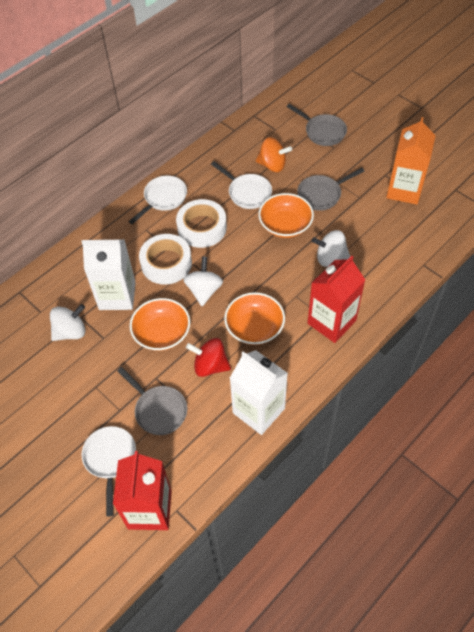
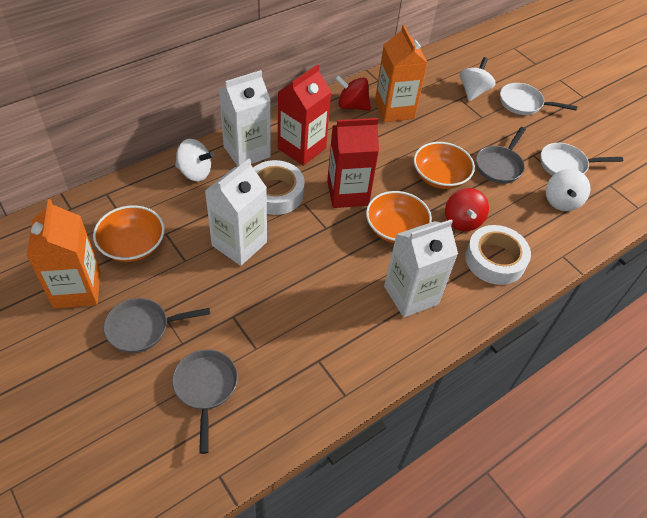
orange carton: [386,117,436,204] = 1 -> [27,199,100,309] [375,25,427,122] = 2
orange spinning top: [256,137,292,172] = 1 -> none = 0
red spinning top: [186,338,231,377] = 1 -> [335,75,371,111] [445,188,489,231] = 2
white carton: [82,239,136,310] [230,350,288,435] = 2 -> [205,159,267,266] [219,70,271,166] [384,219,458,318] = 3
white pan: [81,426,136,516] [128,176,187,224] [211,161,272,209] = 3 -> [500,83,577,115] [541,143,623,176] = 2

